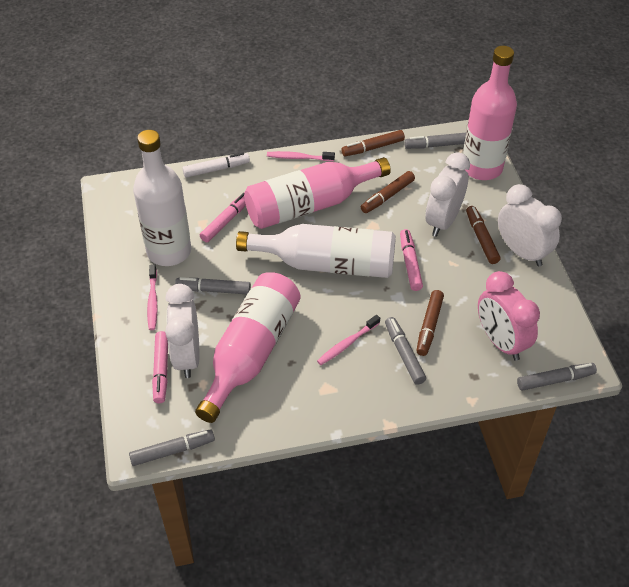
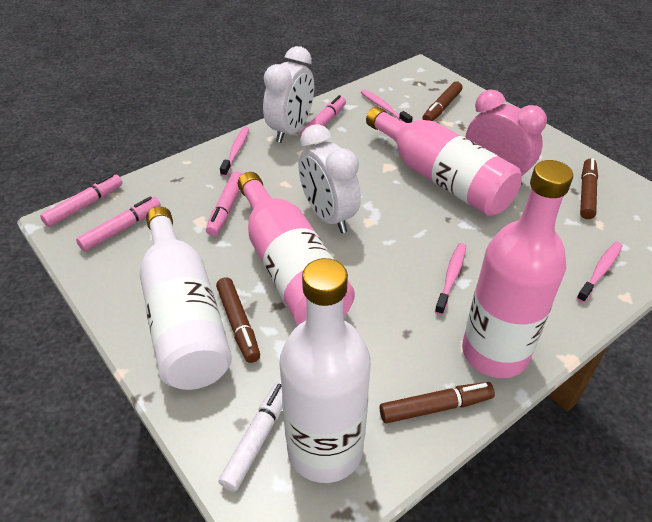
grey marker: [129,429,215,466] [175,277,251,294] [385,317,426,385] [404,133,466,149] [517,363,597,391] = 5 -> none = 0
pink marker: [152,331,168,403] [200,192,246,242] [400,229,423,291] = 3 -> [40,174,123,227] [76,197,161,251] [206,171,243,236] [300,95,346,137] = 4
pink toothbrush: [147,264,158,330] [267,151,335,161] [317,315,380,365] = 3 -> [220,126,249,177] [361,89,413,123] [435,243,466,315] [577,242,622,303] = 4
white clock: [165,284,199,378] [426,152,470,237] [498,184,562,266] = 3 -> [263,46,314,143] [299,124,361,233] = 2

